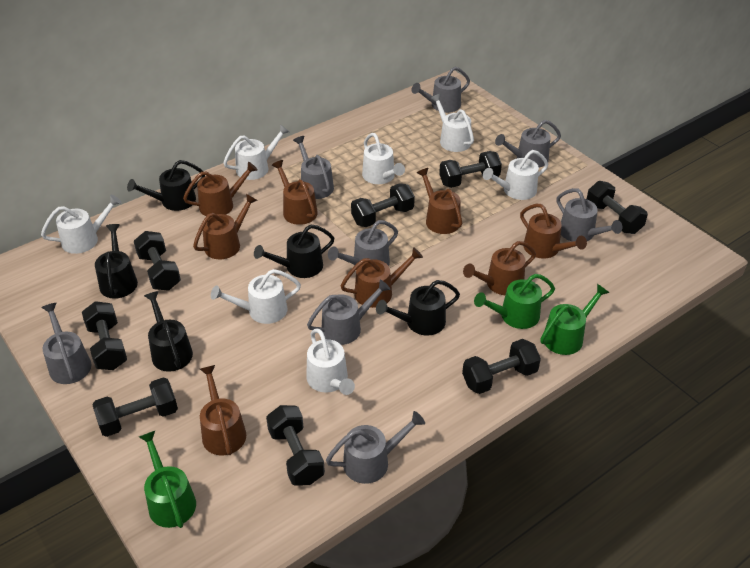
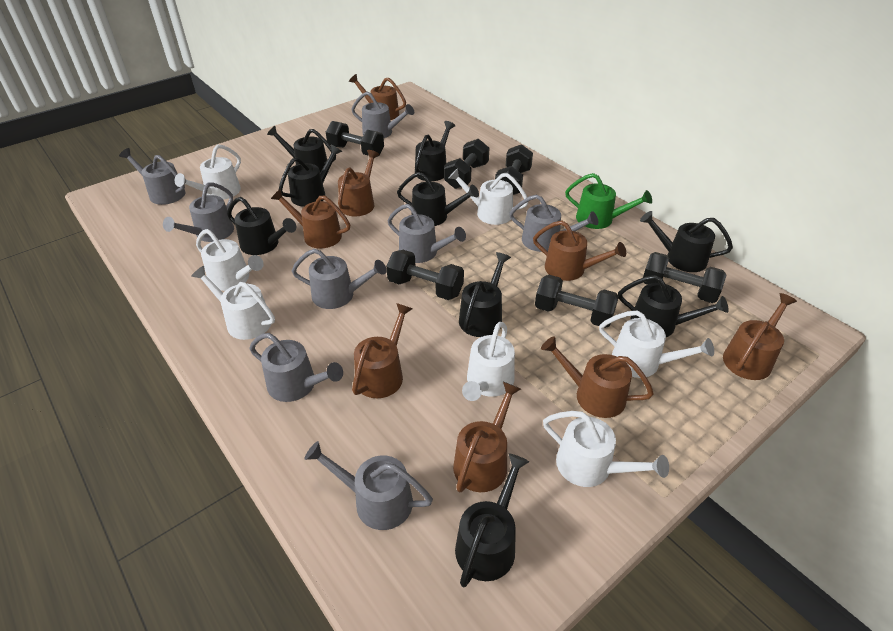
black dumbbell: [82,301,127,370] [92,378,178,437] [134,231,181,291] [266,405,325,486] [351,183,415,227] [439,151,502,188] [462,339,541,394] [587,181,648,234] = 8 -> [326,121,384,157] [386,250,464,300] [444,139,489,189] [495,144,533,195] [535,275,619,328] [643,252,726,303] = 6
black watering can: [95,224,138,299] [127,160,205,211] [144,291,193,372] [254,224,334,278] [376,280,460,336] = 5 -> [227,197,296,255] [267,126,336,172] [279,145,342,207] [397,172,479,226] [415,121,455,181] [455,453,529,587] [459,252,511,337] [618,275,729,337] [640,211,733,272] = 9
green watering can: [139,431,196,528] [474,274,555,329] [540,284,609,355] = 3 -> [565,173,652,229] = 1

